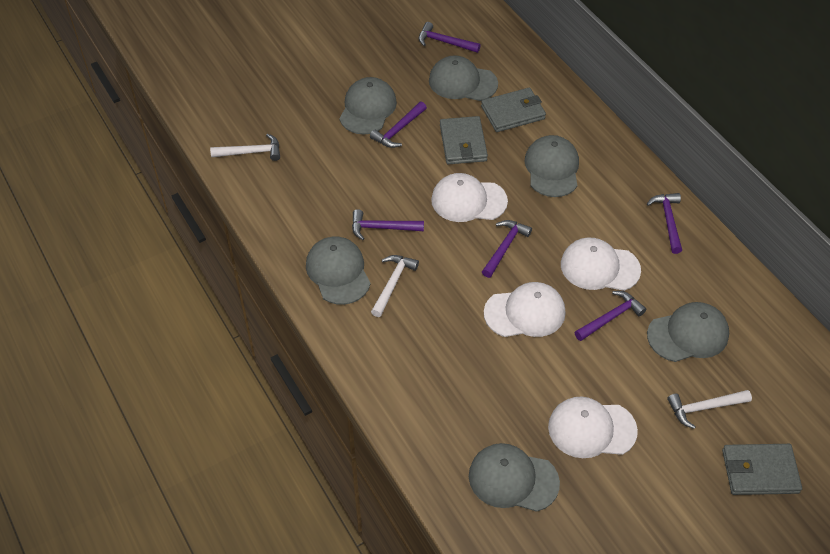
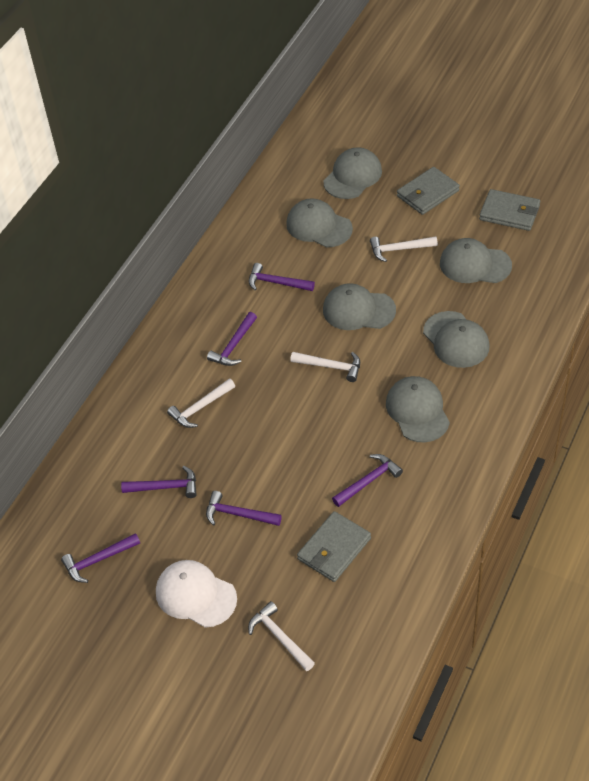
white cap: [431,173,508,222] [484,282,565,337] [548,396,638,458] [561,237,641,291] = 4 -> [156,560,237,628] = 1
white hammer: [210,134,280,161] [371,255,419,317] [667,390,752,429] = 3 -> [167,379,235,428] [248,601,315,671] [290,352,360,382] [370,236,438,262] = 4

